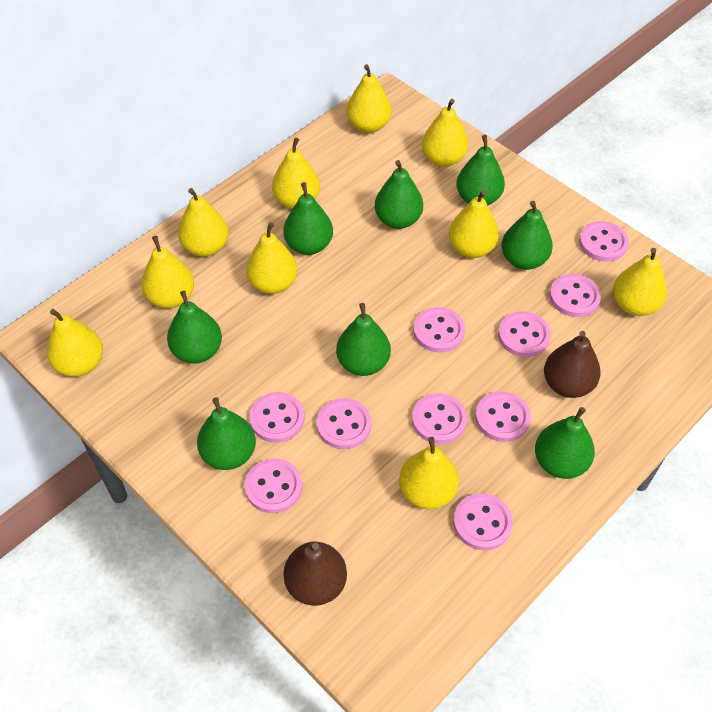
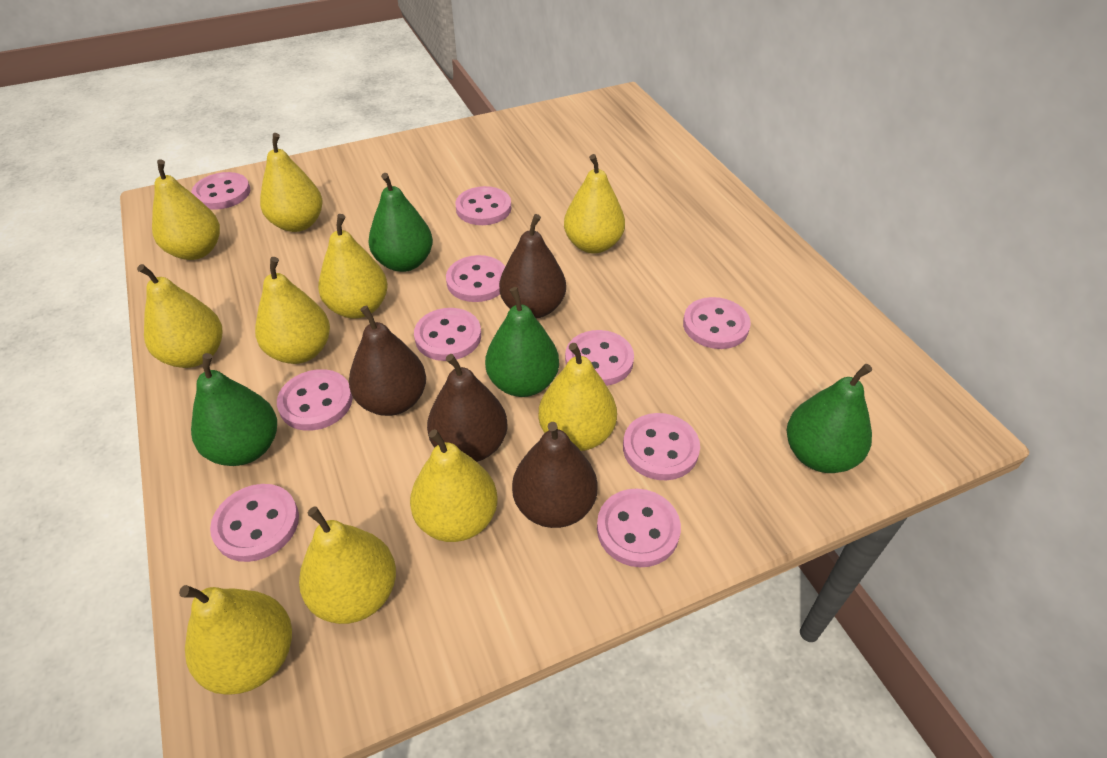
brown pear: [283,541,347,606] [544,331,601,398] = 2 -> [349,306,426,416] [427,354,508,462] [499,214,566,318] [512,422,598,528] = 4
green pear: [167,291,222,363] [197,397,256,470] [283,182,333,255] [336,303,391,376] [375,160,423,229] [456,135,505,206] [502,201,553,270] [535,407,595,479] = 8 -> [191,353,277,466] [368,173,433,272] [485,287,559,397] [787,364,872,473] = 4

